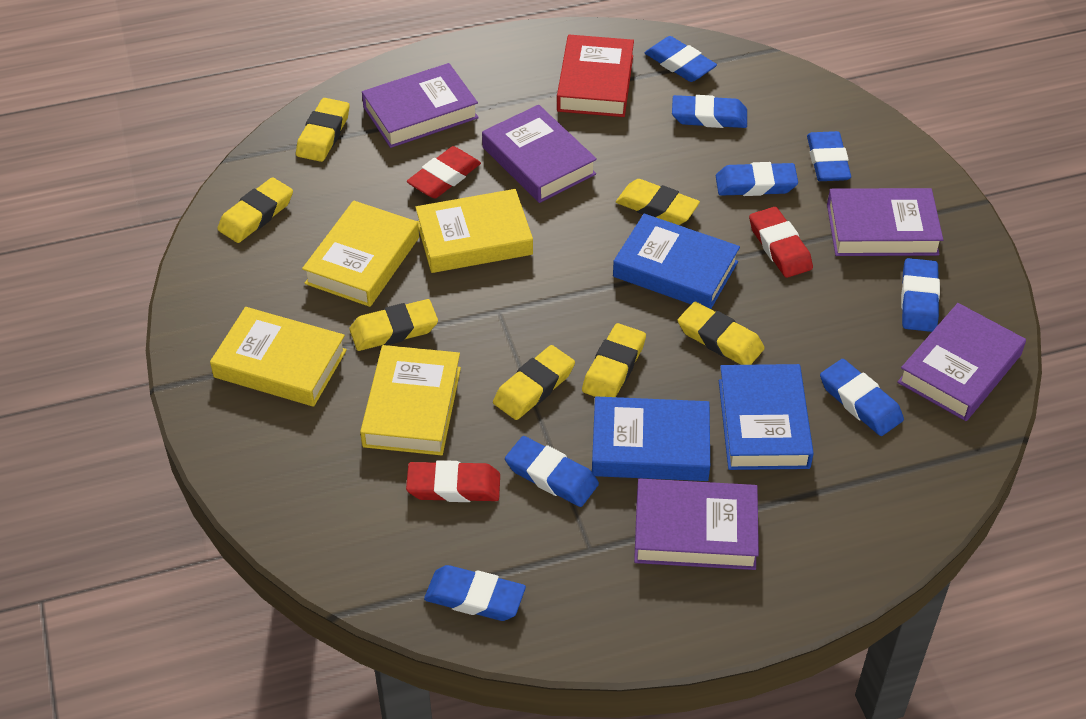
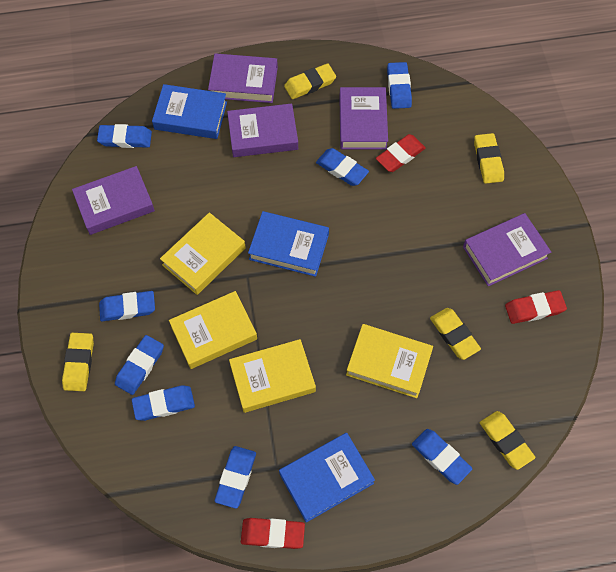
red book: [557,35,634,117] = 1 -> none = 0
yellow eraser: [217,177,293,243] [296,98,350,162] [349,299,438,351] [493,345,575,420] [582,323,646,397] [616,179,700,225] [678,302,765,365] = 7 -> [62,333,94,391] [284,63,336,99] [430,308,481,360] [474,133,504,184] [480,411,535,470] = 5

